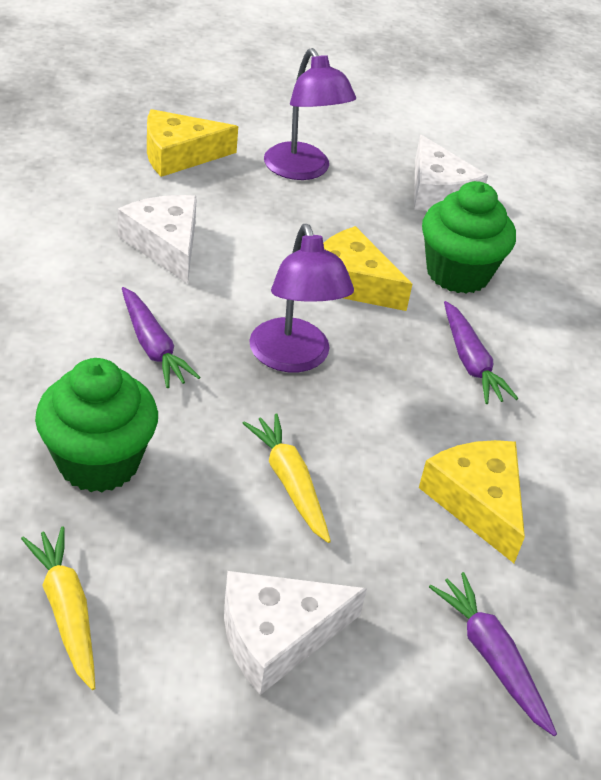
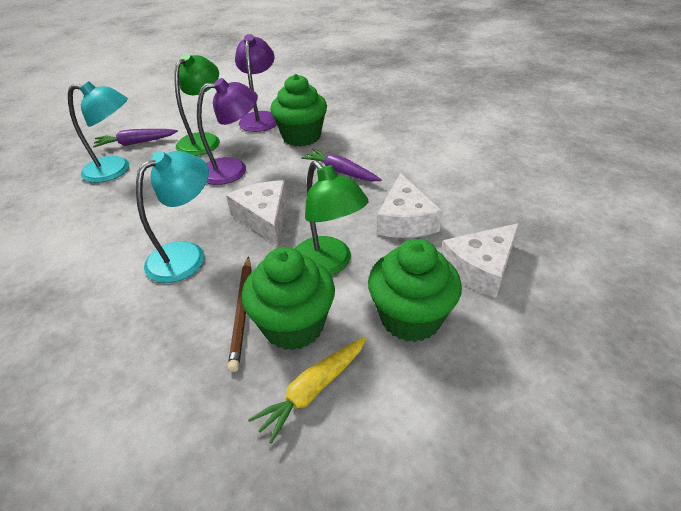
brown pencil: none = 0 -> [228,256,251,372] = 1
green cupcake: [35,358,158,492] [422,181,516,294] = 2 -> [242,247,335,350] [270,74,327,146] [368,239,462,342] = 3
green lamp: none = 0 -> [174,53,220,156] [295,160,369,276] = 2
purple carrot: [122,287,201,388] [429,572,557,736] [444,301,518,404] = 3 -> [93,129,178,148] [301,149,382,181] = 2
turquoise lamp: none = 0 -> [68,81,129,183] [136,151,209,283] = 2
yellow carrot: [21,527,95,690] [243,413,331,543] = 2 -> [248,337,366,444] = 1
yellow cheese: [147,109,238,177] [323,226,412,311] [419,440,525,563] = 3 -> none = 0

